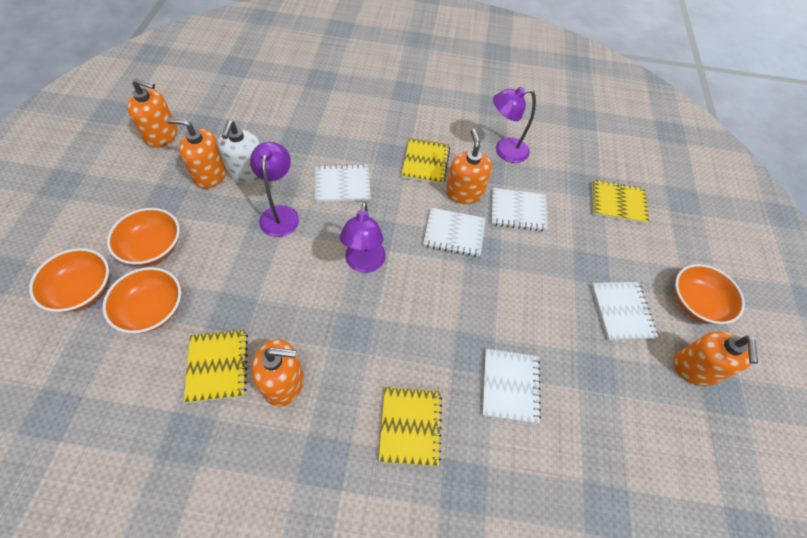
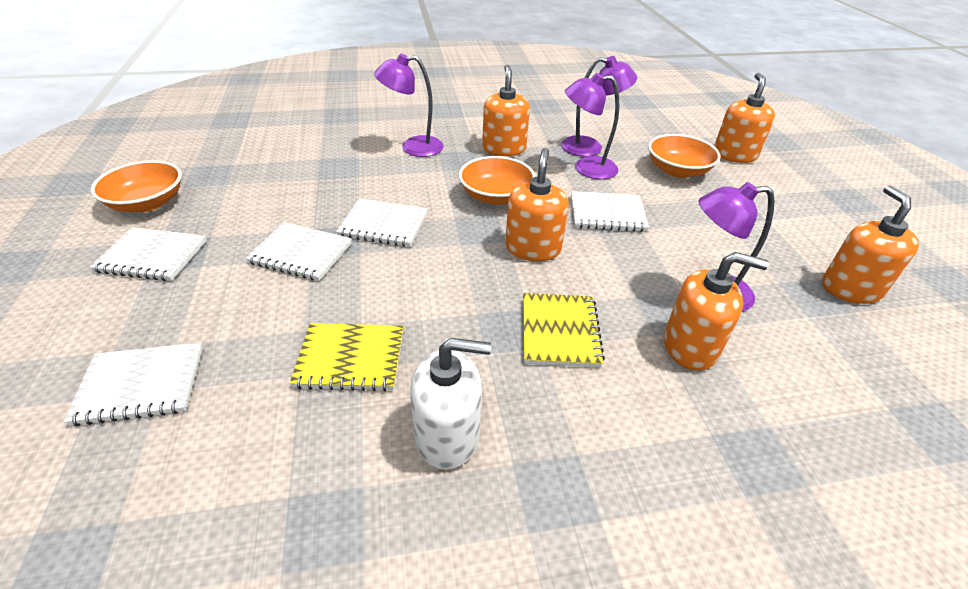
orange bowl: [29,248,109,312] [103,267,181,333] [107,208,180,265] [675,264,745,324] = 4 -> [91,160,182,212] [459,156,535,205] [648,134,720,178] = 3
purple lamp: [250,142,299,237] [340,202,386,273] [493,87,536,163] = 3 -> [374,53,444,157] [561,56,637,157] [565,73,619,179] [698,182,775,312] = 4
yellow notebook: [184,330,248,403] [379,387,442,466] [401,138,450,185] [592,180,649,224] = 4 -> [289,323,404,391] [523,293,605,368] = 2

